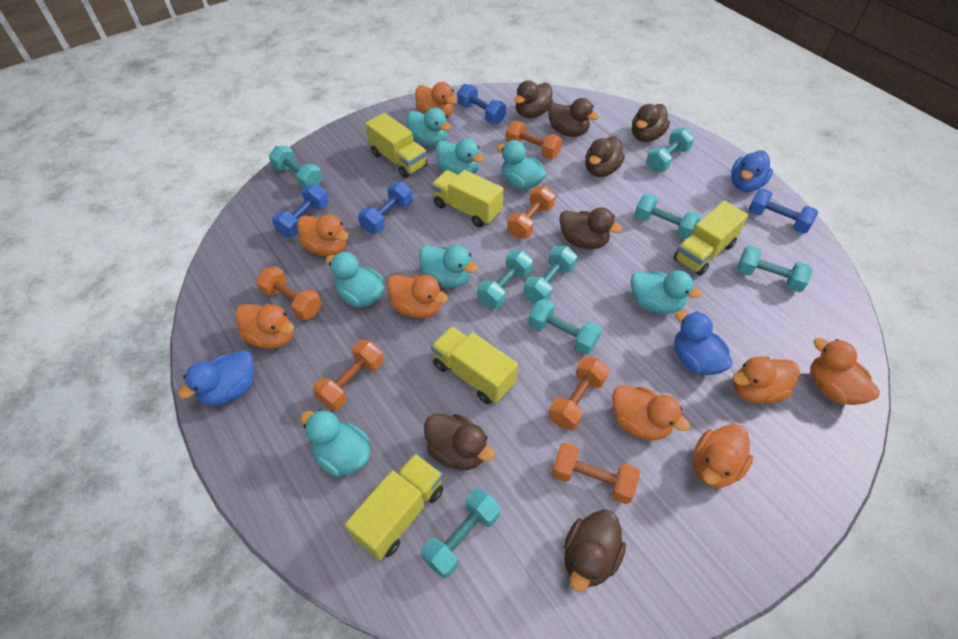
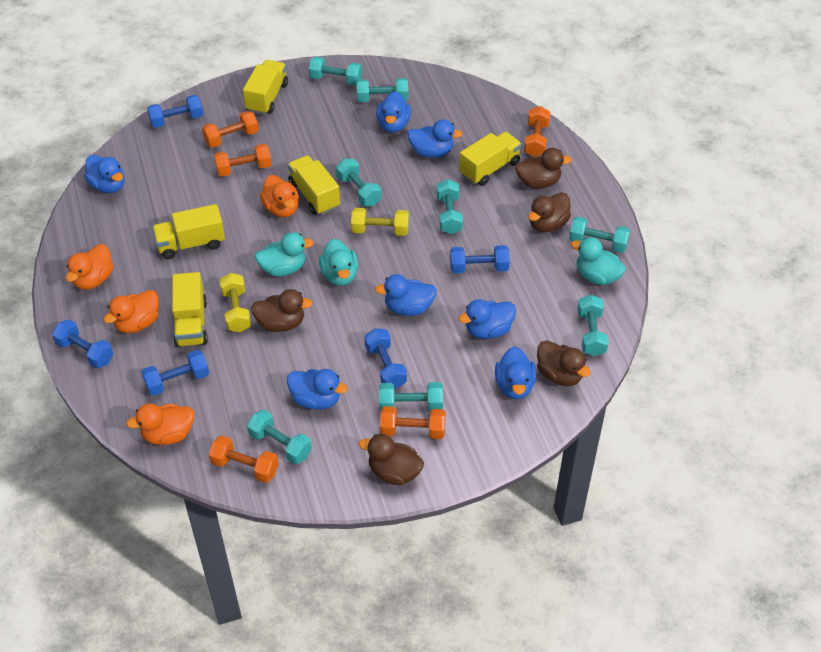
blue duck: [178,350,254,406] [674,310,732,375] [731,151,773,192] = 3 -> [84,155,124,193] [287,369,348,409] [375,274,437,316] [376,91,411,133] [408,119,462,158] [459,299,516,339] [495,346,536,399] = 7
blue dumbbell: [272,184,329,237] [358,181,413,233] [457,84,506,124] [748,188,818,234] = 4 -> [52,319,114,369] [142,350,209,396] [147,95,204,128] [364,328,407,389] [450,245,510,273] = 5
brown duck: [424,414,495,470] [514,80,553,118] [548,98,599,137] [559,207,622,250] [564,510,626,592] [585,136,625,177] [632,104,670,142] = 7 -> [251,289,313,332] [359,434,424,485] [515,148,572,189] [528,192,571,232] [537,340,591,386] = 5
orange duck: [235,304,294,349] [297,214,349,256] [387,275,448,318] [415,82,457,118] [612,386,690,440] [693,424,753,488] [733,356,800,404] [811,338,880,405] = 8 -> [66,244,114,290] [104,290,159,333] [126,403,194,445] [260,175,299,217] = 4
orange dumbbell: [256,266,322,320] [313,340,384,410] [506,121,562,159] [507,186,555,238] [549,357,609,430] [552,442,640,504] = 6 -> [202,111,259,148] [208,435,279,483] [214,144,272,177] [380,406,446,439] [524,106,550,157] = 5
turquoise duck: [300,409,370,477] [326,252,384,307] [407,108,451,146] [419,245,478,288] [436,138,484,175] [496,140,547,190] [631,270,702,314] = 7 -> [255,232,314,277] [319,239,358,286] [571,237,626,285] = 3
yellow dumbbell: none = 0 -> [219,273,251,332] [351,208,409,236] = 2

